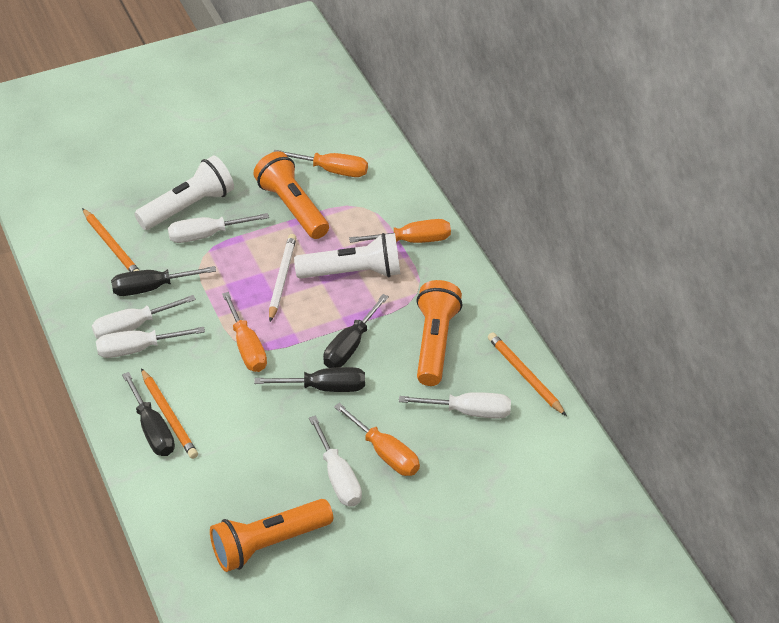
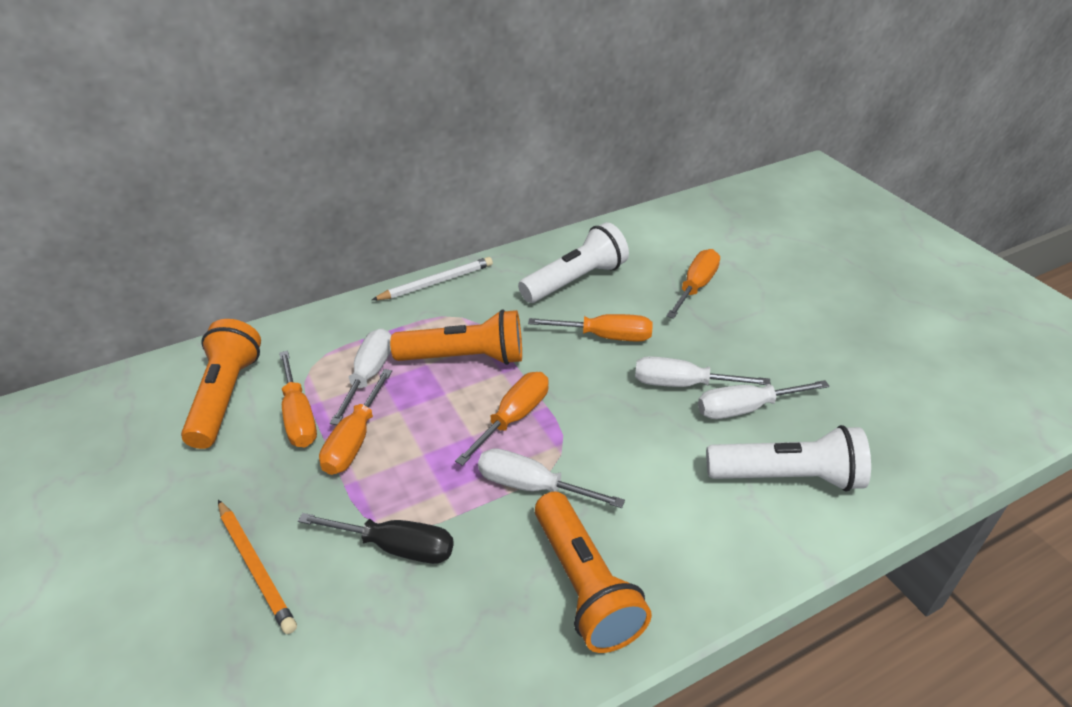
black screwdriver: [111,266,216,296] [122,372,175,456] [254,367,365,392] [323,294,389,368] = 4 -> [298,513,454,564] = 1
orange pencil: [82,208,140,272] [141,368,198,459] [488,332,567,416] = 3 -> [218,500,297,634] = 1
orange screwdriver: [222,292,267,372] [273,150,368,177] [334,403,420,476] [349,219,451,243] = 4 -> [279,351,317,447] [319,369,392,475] [455,372,548,466] [528,314,653,341] [666,249,720,319] = 5
white screwdriver: [92,295,196,339] [96,327,205,358] [168,213,269,243] [309,415,362,507] [399,392,511,419] = 5 -> [330,328,391,425] [478,448,625,508] [635,356,771,387] [698,380,829,419] = 4

